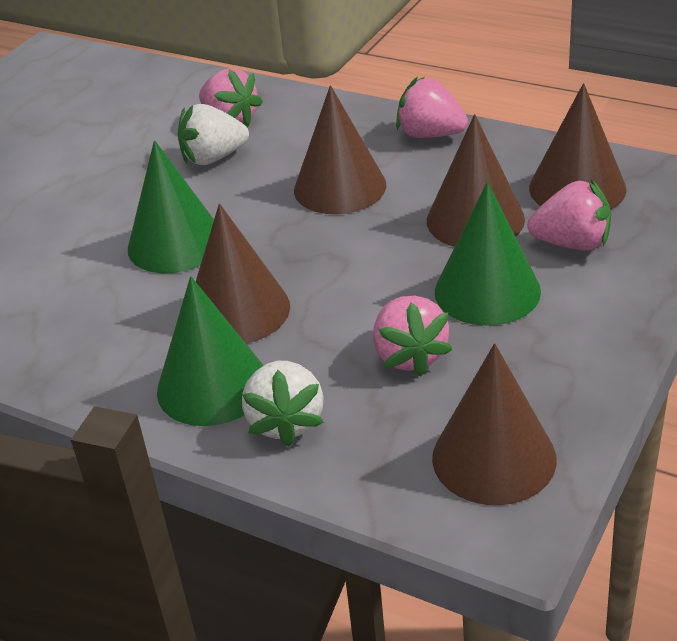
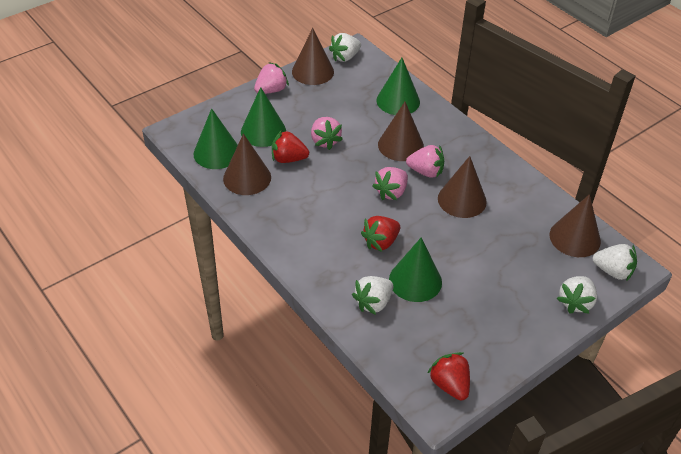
green cone: [128,140,214,273] [157,276,263,426] [435,182,541,326] = 3 -> [194,108,238,169] [241,87,286,147] [376,58,420,115] [389,237,442,302] = 4
red strawberry: none = 0 -> [272,130,309,163] [361,216,400,252] [427,352,470,401] = 3
white strawberry: [178,104,249,165] [242,361,324,447] = 2 -> [329,33,361,62] [352,276,394,315] [557,276,597,314] [593,244,637,281] = 4

